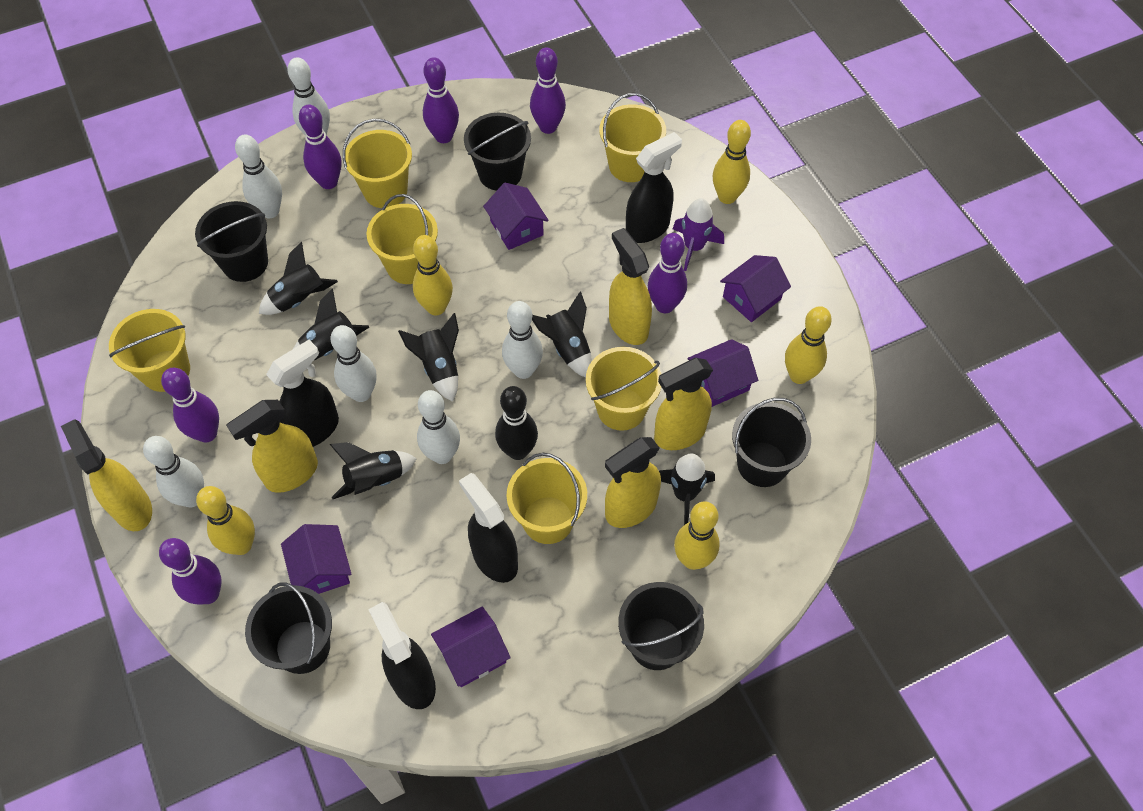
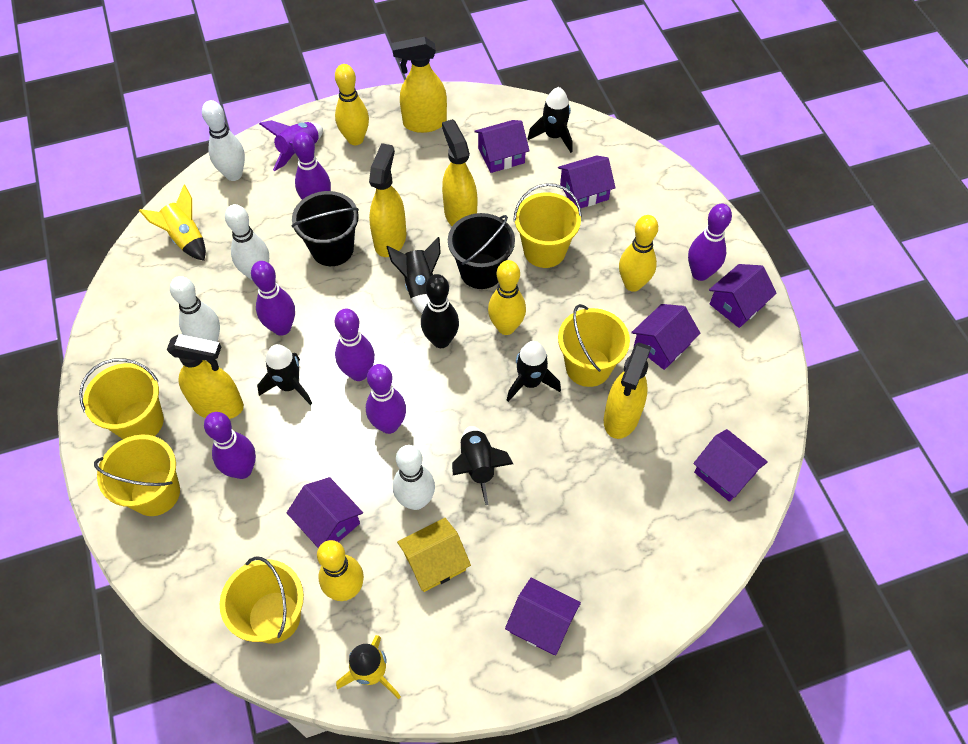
black bucket: [195,201,268,282] [245,582,332,674] [464,113,531,191] [618,582,704,670] [732,398,811,487] = 5 -> [292,191,359,266] [448,213,515,289] = 2
black rocket: [259,242,338,315] [293,288,369,360] [330,442,417,499] [398,313,459,402] [532,291,592,377] [659,454,715,525] = 6 -> [257,344,312,405] [386,237,441,313] [452,426,513,505] [507,341,561,402] [528,87,572,153] = 5
black spray bottle: [266,340,339,447] [368,602,436,709] [459,473,518,583] [626,132,682,243] = 4 -> none = 0
purple house: [281,524,351,594] [431,607,511,687] [483,183,549,250] [687,339,758,407] [720,255,791,322] = 5 -> [287,477,363,548] [474,120,530,173] [505,578,581,655] [558,155,616,208] [631,304,701,370] [693,429,768,502] [709,264,777,328] = 7
white bowling pin: [143,436,204,507] [235,135,282,218] [287,57,330,136] [330,325,377,402] [417,390,460,464] [502,301,543,379] = 6 -> [170,276,220,342] [202,100,245,181] [225,204,269,281] [393,445,435,510] = 4
yellow bowling pin: [196,486,255,555] [413,235,453,315] [674,501,720,570] [713,120,751,204] [785,306,832,384] = 5 -> [317,540,364,601] [335,64,369,145] [488,260,526,335] [619,215,658,292] = 4
yellow bucket: [109,309,190,392] [343,119,412,208] [367,194,438,284] [506,453,587,544] [586,347,661,431] [599,93,666,182] = 6 -> [79,358,164,439] [94,435,180,516] [220,556,304,644] [513,183,582,268] [558,304,630,387] = 5
yellow house: none = 0 -> [397,518,471,592] = 1
yellow rocket: none = 0 -> [139,185,206,261] [336,635,401,699] = 2

